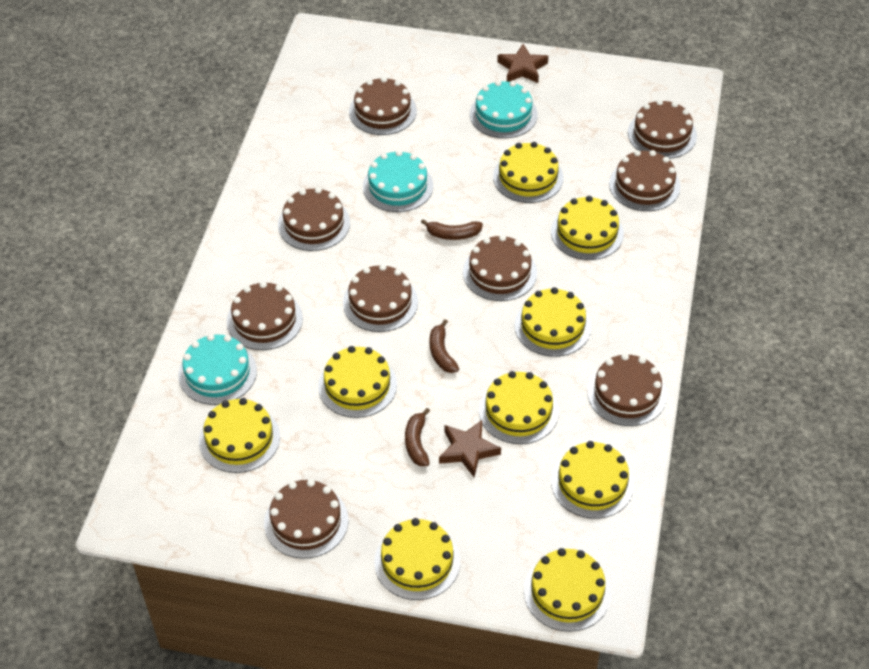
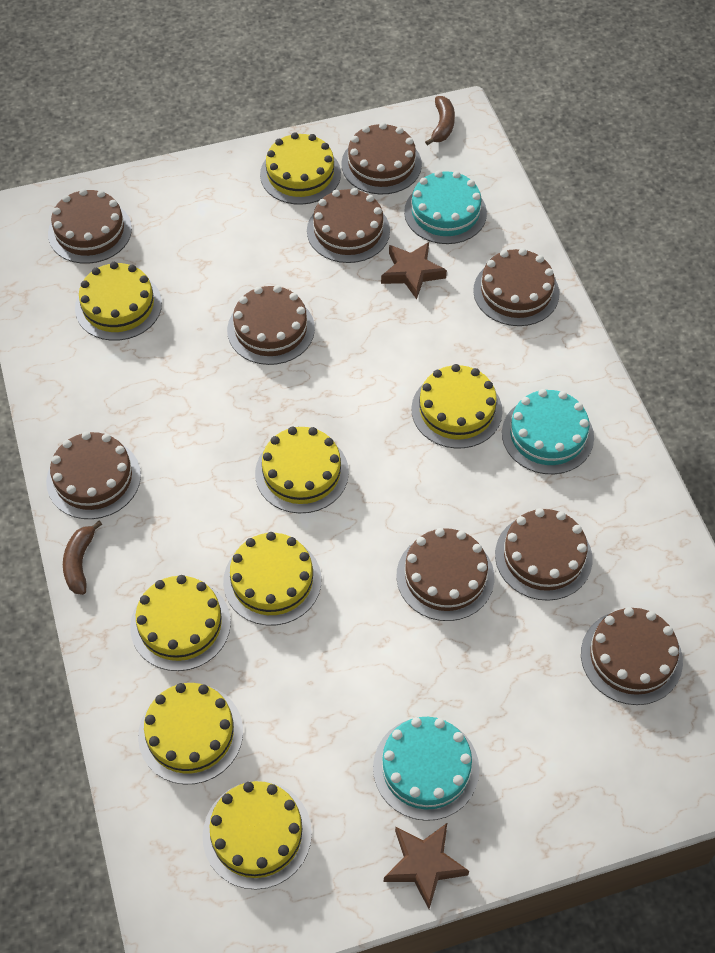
brown banana: [405,408,430,466] [421,219,483,240] [430,319,459,373] = 3 -> [63,521,102,595] [425,96,455,146] = 2
yellow cake: [199,398,280,473] [318,346,397,418] [374,518,460,600] [479,371,559,444] [493,142,564,203] [515,287,591,357] [524,548,611,632] [551,196,624,260] [551,441,634,519] = 9 -> [75,262,162,341] [130,575,231,671] [138,683,243,785] [203,781,312,889] [223,532,321,625] [255,427,349,513] [260,132,341,205] [411,364,502,449] = 8

